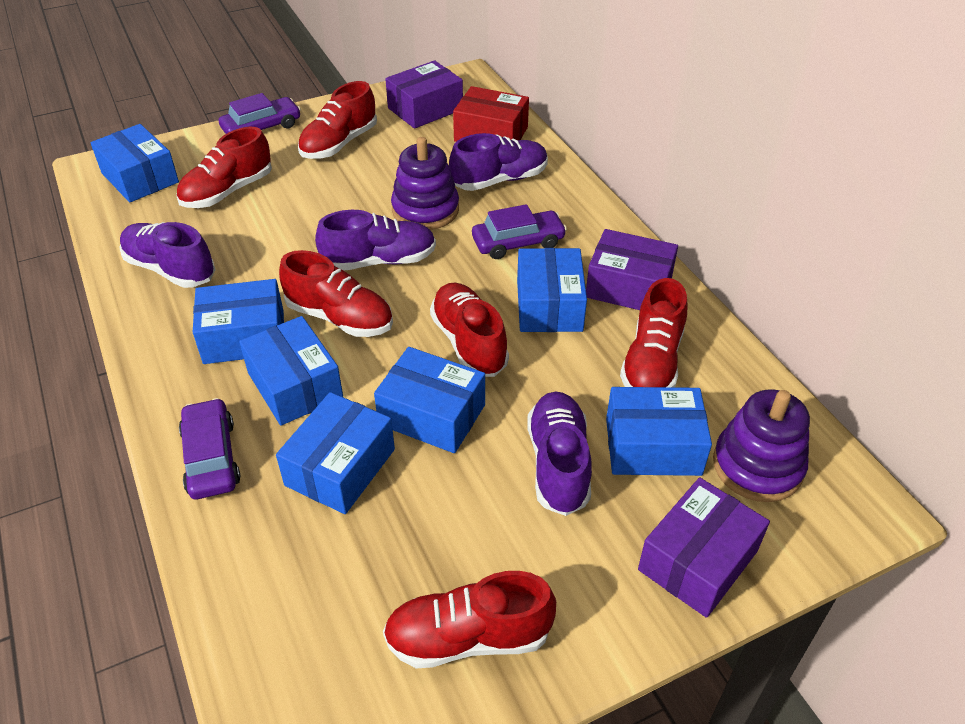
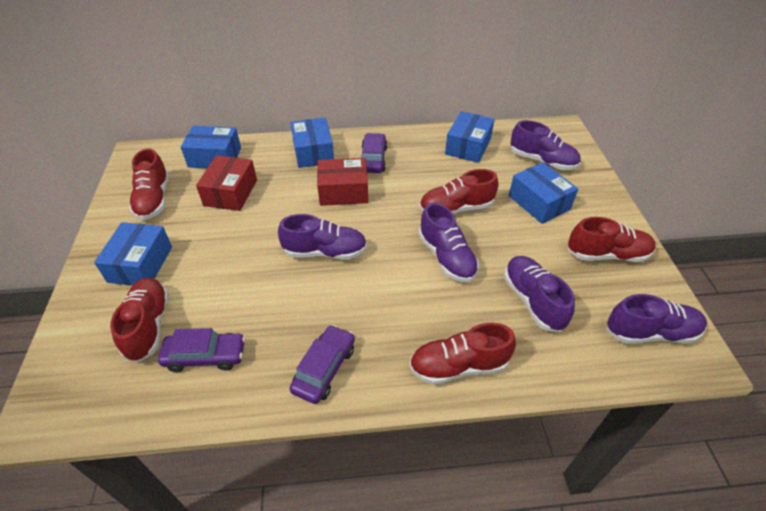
blue box: [91,124,179,202] [193,279,284,364] [239,316,343,426] [276,392,395,514] [374,347,485,453] [517,248,587,332] [606,387,712,476] = 7 -> [94,222,172,286] [181,126,241,168] [291,118,334,168] [445,111,494,163] [509,162,578,224] = 5
purple box: [385,60,463,129] [586,229,678,310] [638,477,770,618] = 3 -> none = 0
purple shoe: [119,222,216,288] [315,210,436,271] [449,133,548,191] [527,392,592,516] = 4 -> [278,214,367,260] [419,203,479,282] [504,256,575,332] [510,120,581,170] [607,294,707,344] = 5
purple stacking toy: [391,137,459,230] [713,389,810,502] = 2 -> none = 0
red box: [453,86,529,142] = 1 -> [196,155,257,211] [317,158,368,206] = 2
red shoe: [176,127,272,208] [279,250,393,337] [298,81,377,159] [383,571,556,669] [430,283,509,377] [620,278,687,387] = 6 -> [110,278,169,363] [129,149,169,220] [409,323,516,385] [419,169,498,214] [568,217,656,262] = 5

